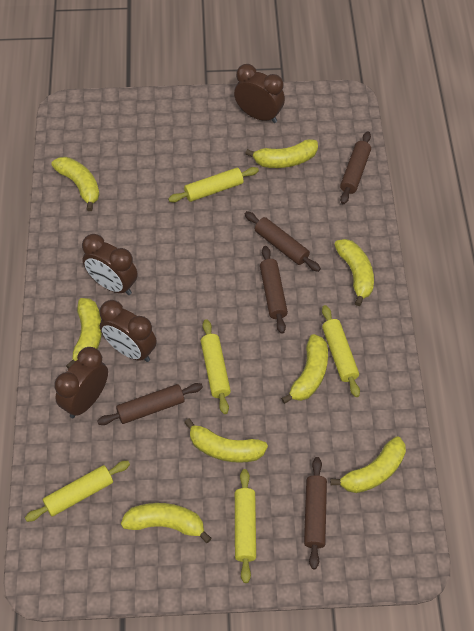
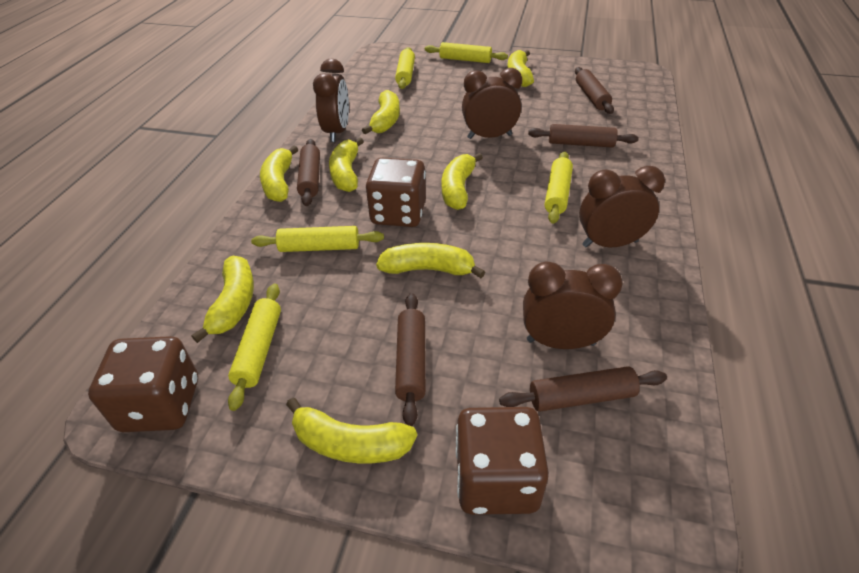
brown dice: none = 0 -> [88,336,198,432] [366,158,426,227] [456,407,549,515] = 3

